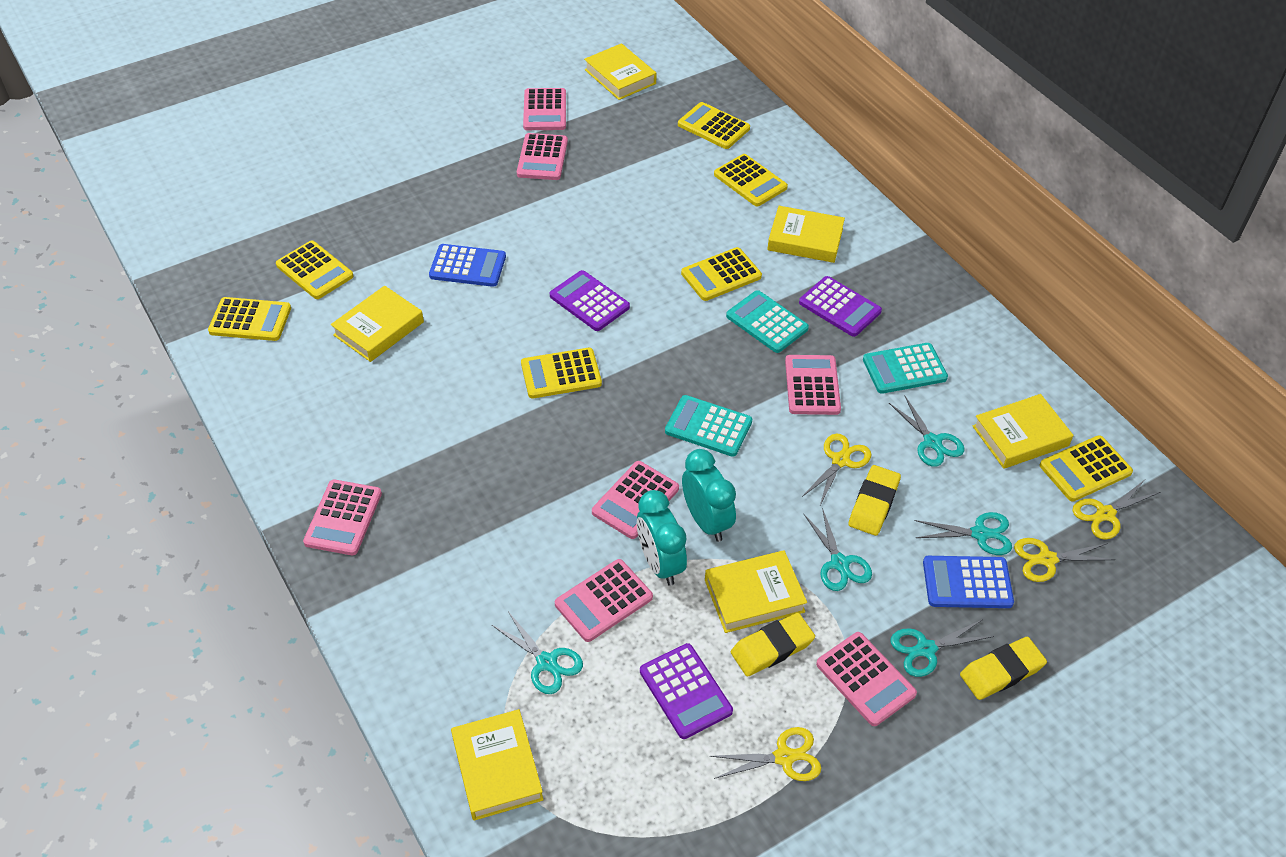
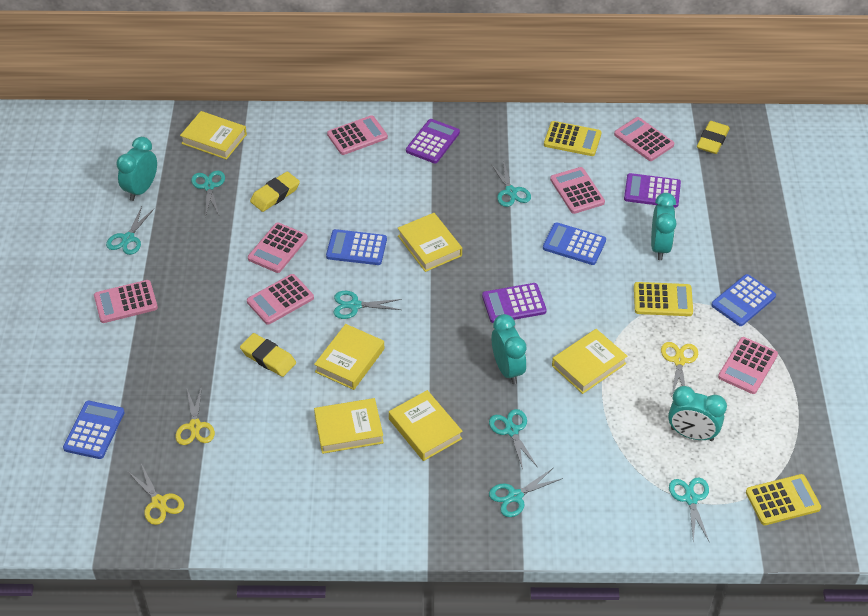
blue calculator: [429,244,506,287] [923,556,1014,608] = 2 -> [63,401,125,459] [326,229,387,265] [543,222,606,265] [711,274,776,326] = 4
turquoise calculator: [665,395,752,457] [726,290,809,353] [863,343,948,394] = 3 -> none = 0
turquoise clock: [637,490,687,586] [682,449,736,542] = 2 -> [116,137,157,201] [492,314,527,384] [651,193,676,260] [668,386,727,441] = 4
turquoise scissors: [492,613,583,694] [804,508,872,591] [889,396,964,467] [891,619,994,677] [914,512,1012,555] = 5 -> [106,206,154,255] [191,170,225,217] [334,291,402,319] [489,409,537,470] [489,468,563,517] [491,160,531,207] [669,478,710,543] = 7
yellow calculator: [208,297,291,341] [276,241,354,299] [521,348,602,398] [678,102,750,149] [681,247,762,301] [714,154,788,206] [1040,435,1133,501] = 7 -> [544,121,602,156] [634,282,693,316] [746,474,821,525] = 3
yellow scissors: [710,727,821,781] [802,434,872,507] [1014,538,1115,582] [1072,480,1160,540] = 4 -> [127,464,184,525] [175,386,215,445] [661,342,698,395] = 3

